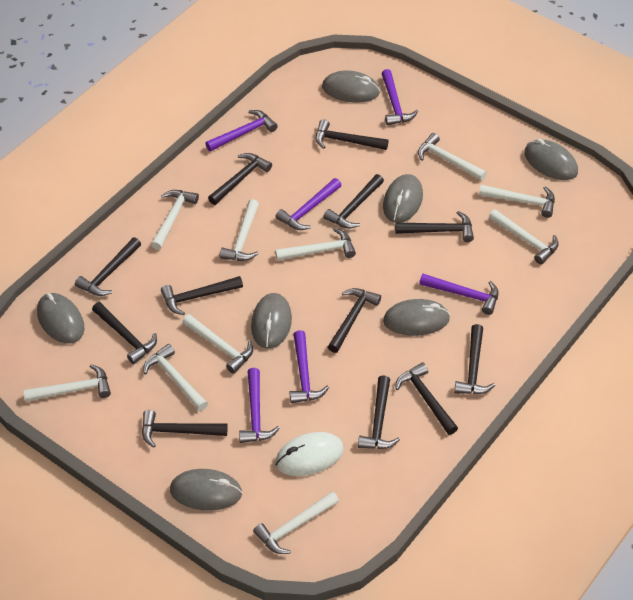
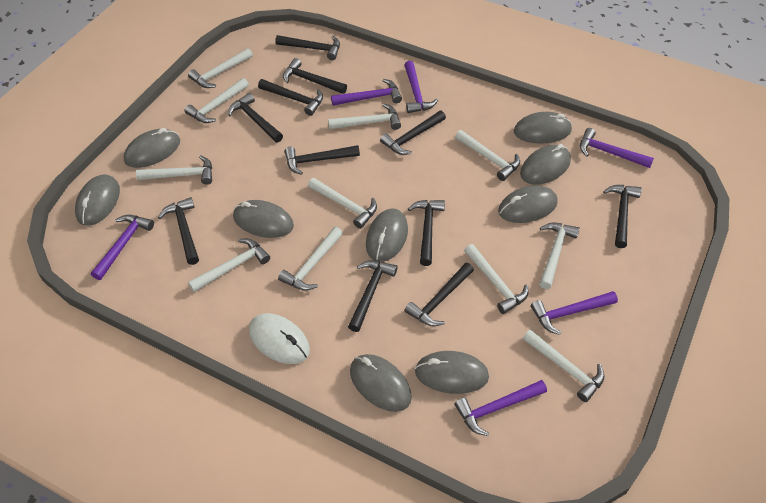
black hammer: [75,237,141,296] [92,302,157,364] [142,410,228,448] [161,276,243,315] [208,153,272,205] [316,119,389,150] [323,174,384,229] [328,288,381,353] [358,375,400,449] [395,211,474,242] [395,362,458,435] [454,324,495,394] = 12 -> [158,197,199,265] [228,93,283,143] [258,79,323,116] [275,35,340,60] [283,58,347,94] [284,145,360,175] [348,260,398,332] [380,111,446,155] [404,263,474,326] [408,200,445,266] [603,185,642,248] = 11
grey mouse: [37,293,84,344] [170,469,242,511] [251,293,292,349] [322,70,380,102] [383,174,423,223] [383,299,450,336] [524,139,578,180] = 7 -> [75,175,120,226] [124,128,180,168] [233,200,294,238] [350,354,412,412] [366,208,408,262] [415,351,489,394] [498,185,558,223] [514,112,572,144] [520,144,571,185] = 9
white hammer: [24,364,111,402] [143,344,208,411] [151,190,199,250] [182,314,253,374] [219,199,259,261] [253,491,339,554] [275,228,356,261] [418,133,487,181] [479,185,555,218] [489,209,559,264] = 10 -> [136,155,212,185] [185,78,249,123] [188,48,253,88] [188,239,270,292] [278,227,343,291] [308,178,377,229] [328,104,401,130] [455,130,520,181] [464,244,528,314] [523,329,605,402] [539,222,580,289] = 11

